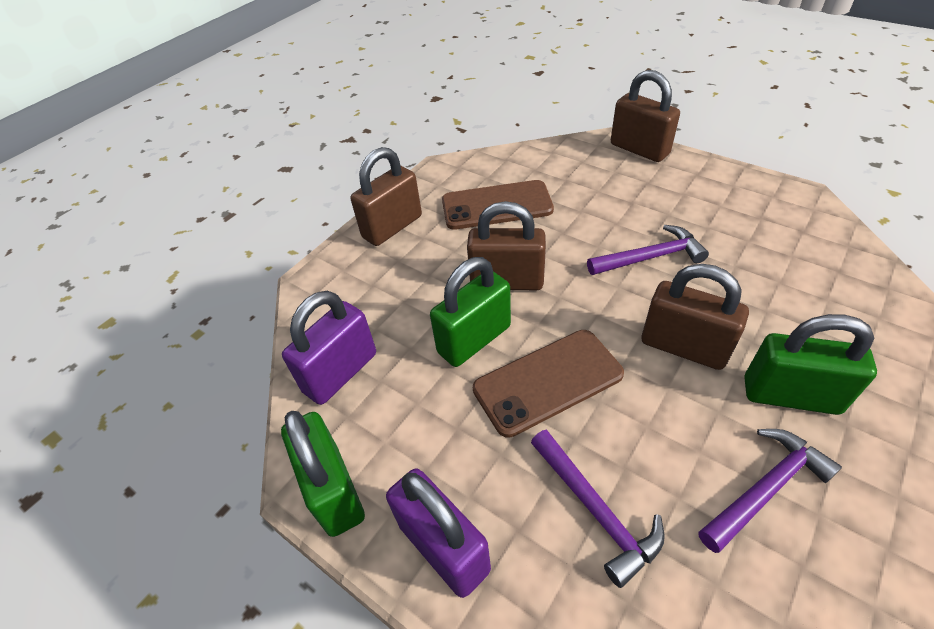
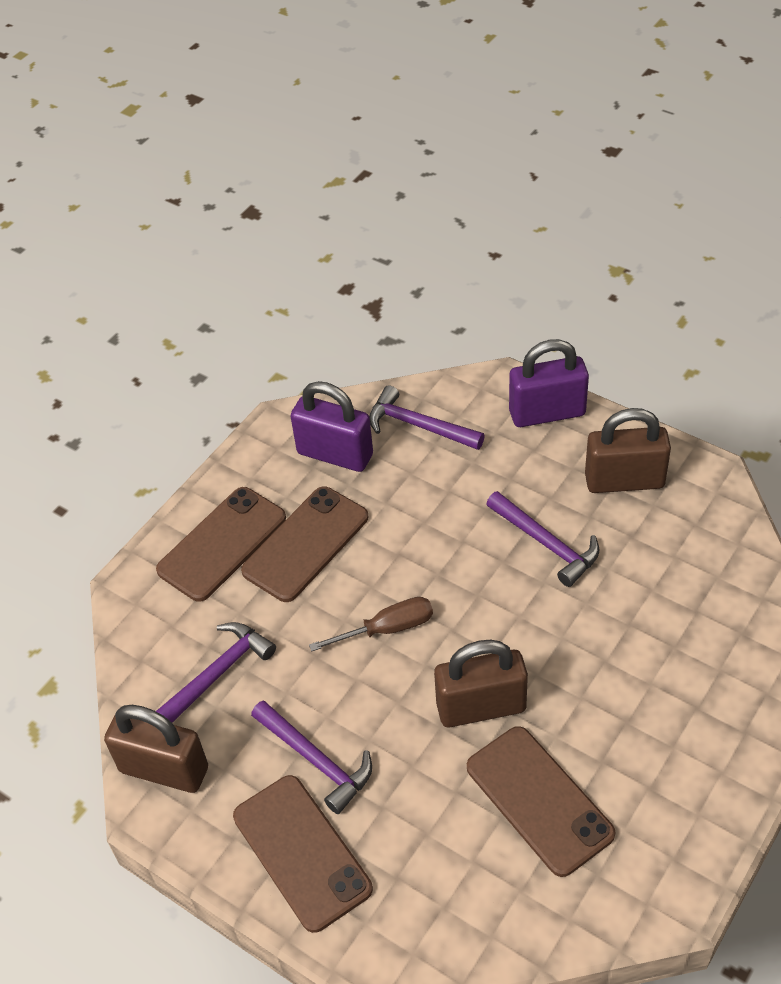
brown padlock: [351,147,422,246] [467,201,546,290] [611,70,680,162] [642,264,749,370] = 4 -> [104,705,208,793] [434,640,528,727] [585,408,671,493] = 3
brown phone: [442,180,554,230] [473,330,624,438] = 2 -> [156,487,286,602] [233,775,373,933] [241,487,368,602] [467,726,615,877] = 4
brown screwdriver: none = 0 -> [309,597,433,652] = 1
green padlock: [281,411,365,537] [430,257,511,367] [745,314,877,415] = 3 -> none = 0
purple hammer: [531,430,665,588] [587,225,709,275] [699,429,842,553] = 3 -> [156,622,276,723] [251,700,372,814] [369,385,485,450] [486,491,599,587] = 4

